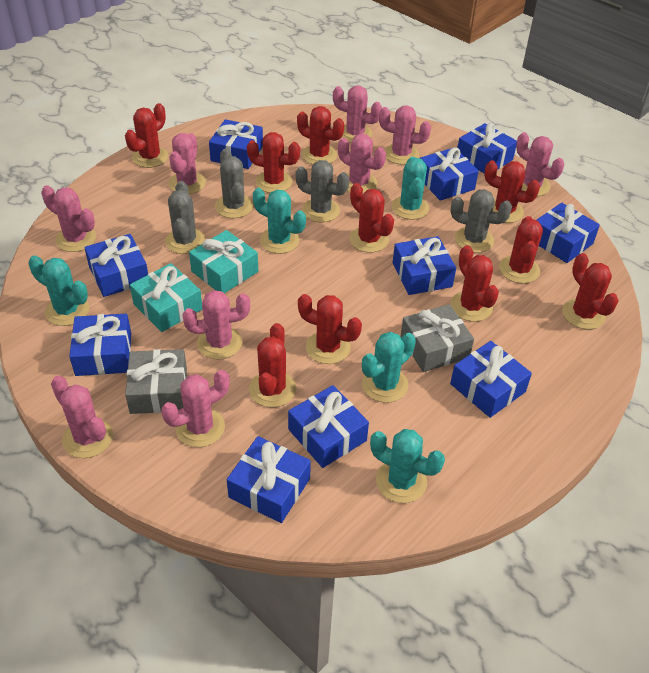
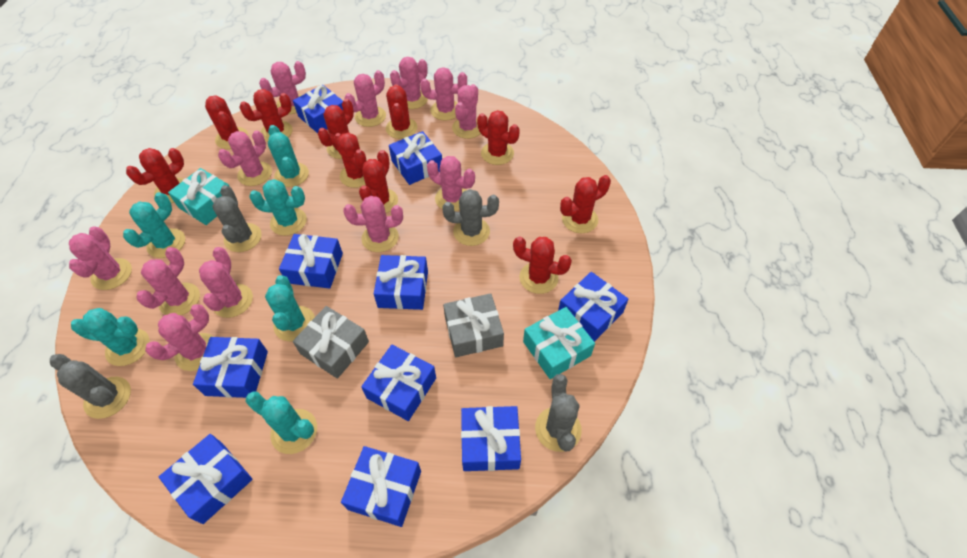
pink cactus: [41,185,96,252] [51,376,113,458] [161,370,230,447] [168,133,206,194] [182,290,250,360] [333,85,382,143] [338,134,386,194] [379,105,431,165] [516,132,564,196] = 9 -> [69,226,132,290] [136,247,200,315] [145,304,214,371] [199,247,253,318] [218,130,272,186] [259,61,306,114] [343,196,403,252] [344,70,386,127] [390,57,428,109] [420,67,467,121] [427,156,475,211] [452,84,481,139] = 12
turquoise cactus: [28,255,89,326] [253,188,306,254] [362,332,416,403] [370,429,445,503] [391,157,429,220] = 5 -> [71,308,150,366] [123,192,185,258] [246,391,317,454] [249,179,307,236] [265,275,315,342] [268,125,309,187] = 6

